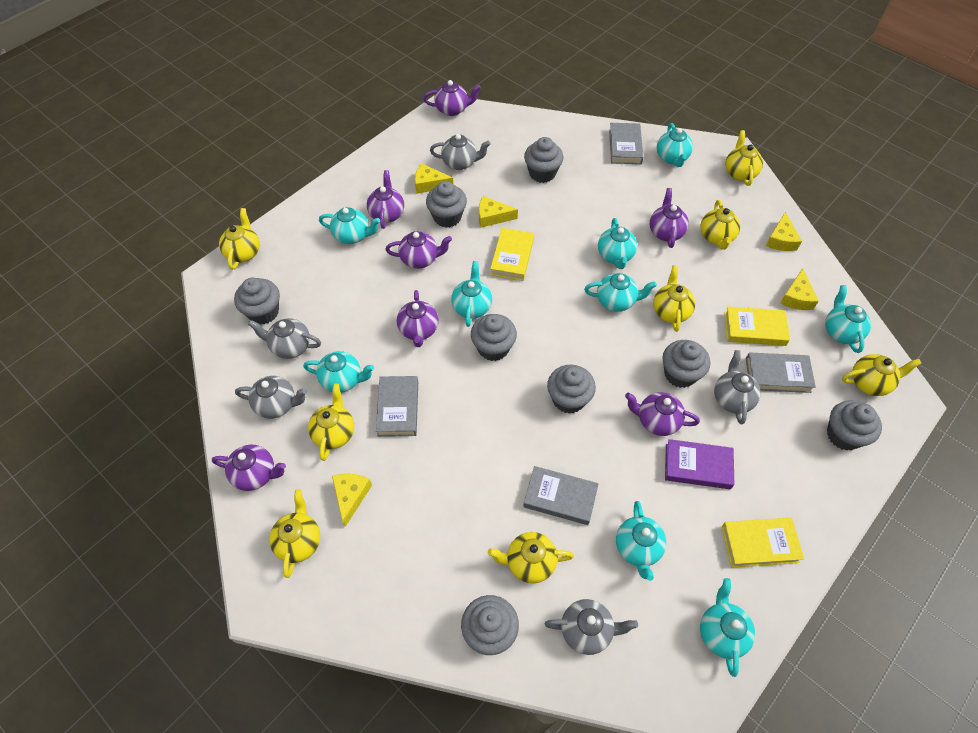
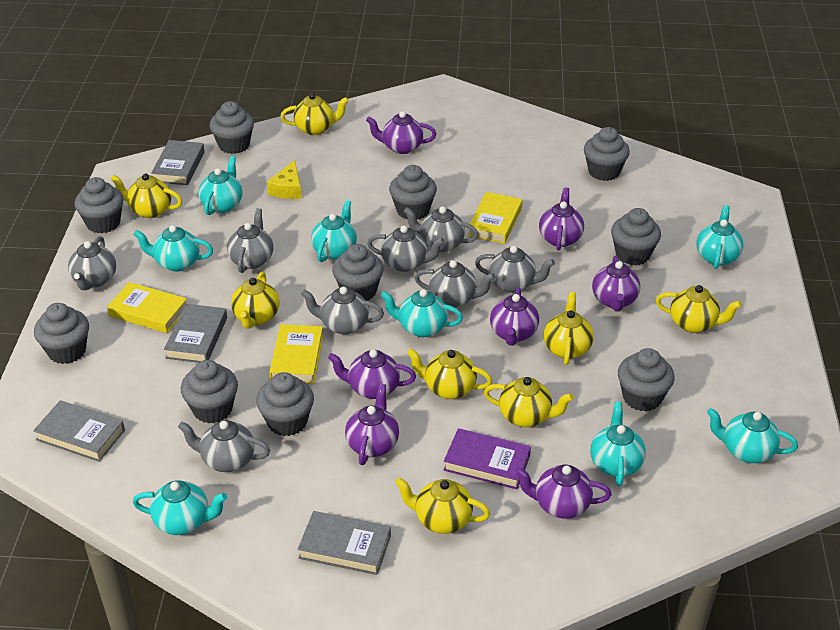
grey cupcake: [234,278,280,325] [426,181,467,228] [461,595,519,655] [471,314,517,361] [524,137,563,183] [547,365,596,414] [663,340,710,388] [827,400,882,451] = 8 -> [34,303,89,364] [74,177,123,233] [181,360,238,423] [209,101,254,154] [256,372,314,436] [332,244,384,301] [389,165,437,220] [584,127,630,181] [611,208,661,265] [618,348,675,411] = 10
grey teapot: [235,376,307,419] [248,318,321,359] [430,134,491,170] [545,599,638,655] [714,350,761,424] = 5 -> [68,236,116,290] [178,420,270,472] [227,208,273,273] [301,287,384,335] [367,226,445,272] [404,206,479,252] [415,260,495,307] [475,246,555,293] = 8
turquoise teapot: [303,351,374,393] [319,207,380,244] [451,261,492,327] [584,273,657,312] [598,218,637,269] [616,501,666,581] [657,123,693,167] [700,578,755,677] [825,285,871,353] = 9 -> [132,480,227,535] [133,225,213,272] [198,156,243,215] [311,200,357,262] [381,289,463,337] [590,401,646,486] [696,205,743,269] [707,408,798,463] = 8
yellow cheese: [332,474,372,527] [415,163,453,194] [479,196,518,228] [766,212,802,251] [780,268,819,310] = 5 -> [267,160,301,199] = 1

